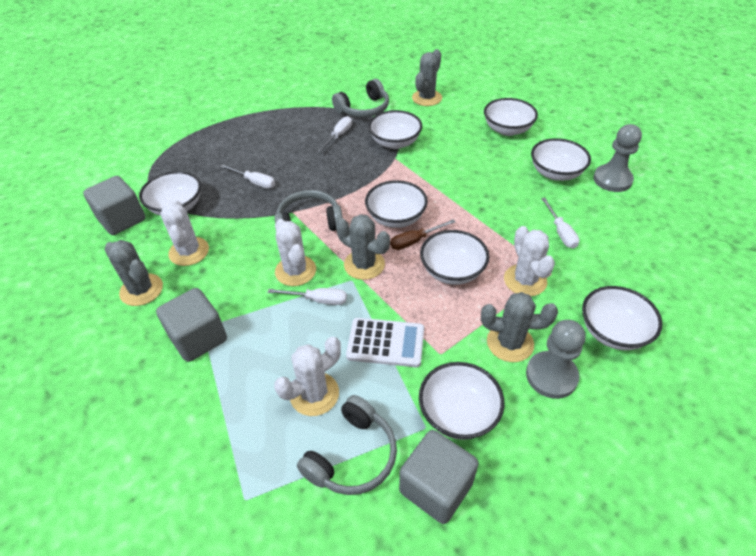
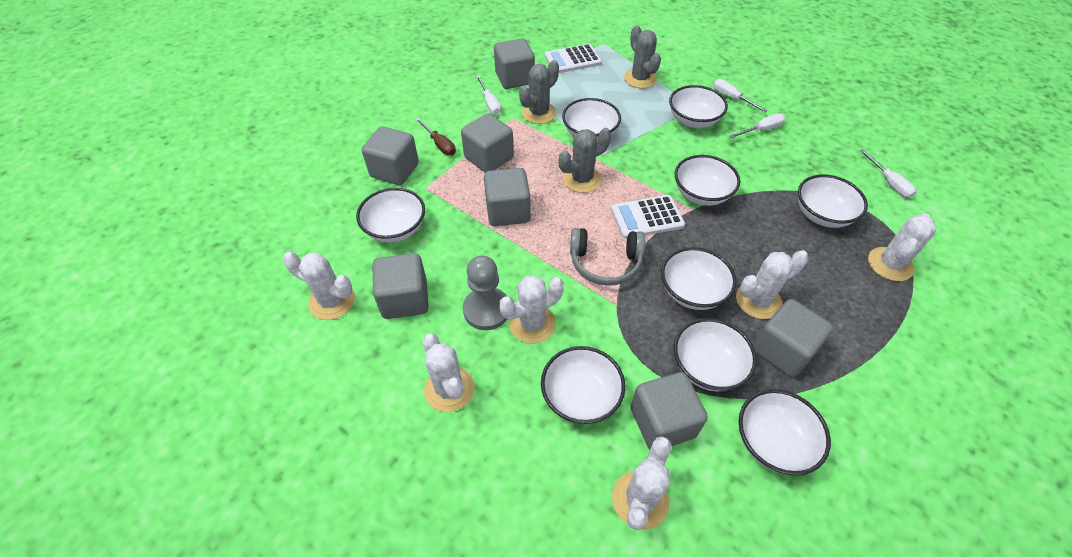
grey cactus: [104,240,163,306] [336,214,390,280] [412,49,442,106] [481,292,558,362] = 4 -> [519,60,559,124] [559,128,611,193] [624,25,661,88] = 3
grey cube: [83,176,145,235] [156,288,227,362] [399,430,479,524] = 3 -> [362,127,419,185] [373,253,429,319] [461,114,514,172] [484,168,531,226] [494,38,535,89] [631,372,708,450] [753,299,833,377] = 7
grey headphones: [275,190,343,231] [297,395,397,495] [332,79,389,117] = 3 -> [570,228,645,286] = 1
grey pawn: [526,320,585,399] [593,124,642,192] = 2 -> [463,255,507,330] = 1
white bowl: [139,171,201,216] [365,180,428,228] [368,110,422,149] [419,362,505,440] [420,230,489,285] [484,98,538,136] [531,138,591,181] [582,286,662,350] = 8 -> [356,188,425,243] [541,346,625,424] [562,98,621,142] [661,247,736,310] [669,85,728,128] [674,318,757,391] [675,155,740,206] [739,389,831,475] [798,175,868,228] = 9
white cactus: [160,200,209,266] [274,337,341,416] [275,219,316,286] [504,226,555,296] = 4 -> [283,252,355,320] [423,334,475,412] [499,275,564,344] [612,436,672,530] [736,250,809,319] [868,213,936,281] = 6
white calculator: [346,318,424,367] = 1 -> [545,44,602,73] [611,195,685,239] = 2

